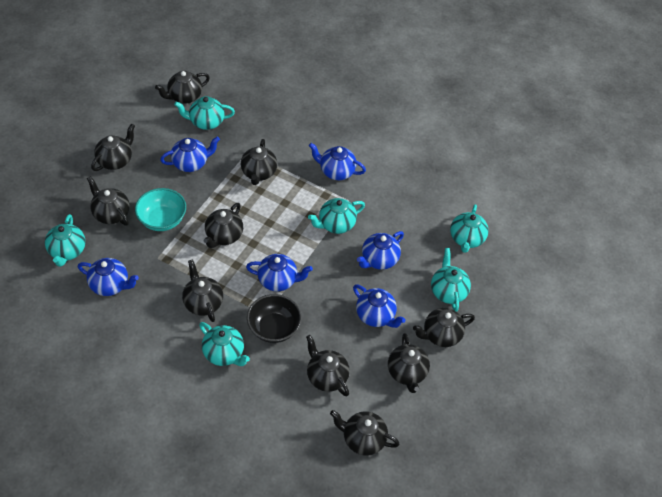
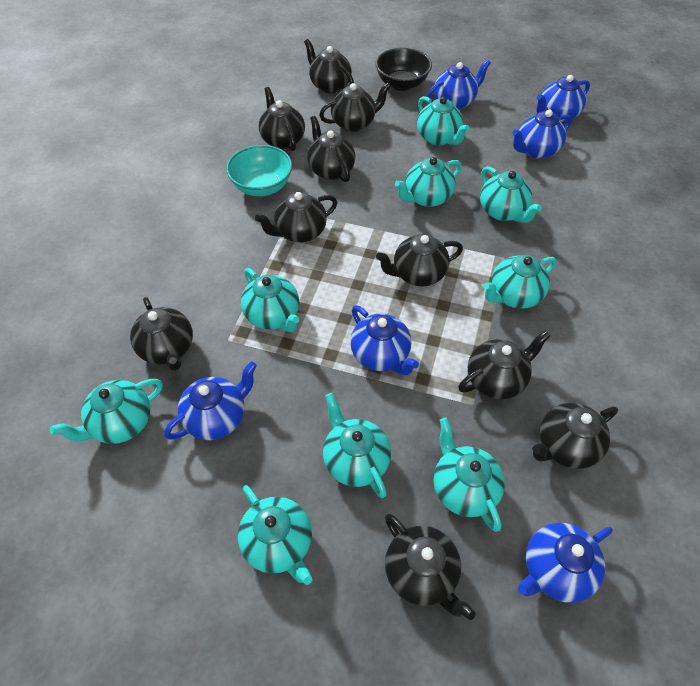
turquoise teapot: [45,214,86,267] [174,96,235,130] [199,322,250,366] [308,198,365,234] [431,248,471,312] [450,204,489,253] = 6 -> [50,379,163,444] [238,485,312,585] [241,268,299,332] [323,393,391,498] [395,157,462,207] [417,96,470,145] [433,417,505,532] [480,166,542,223] [483,255,557,309] = 9

